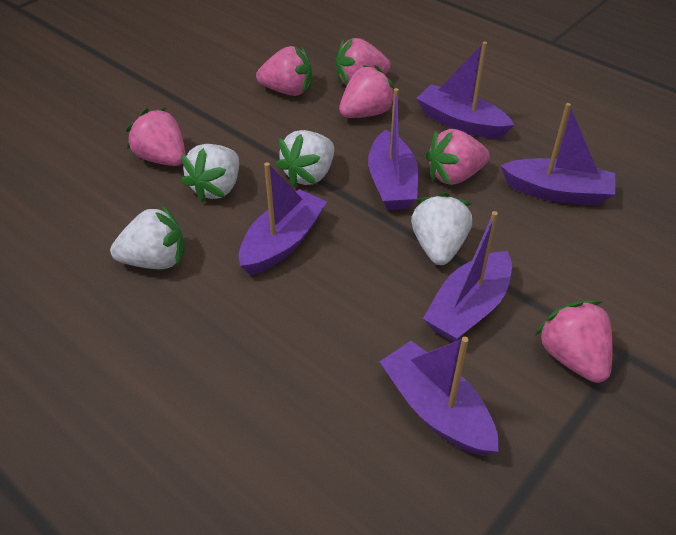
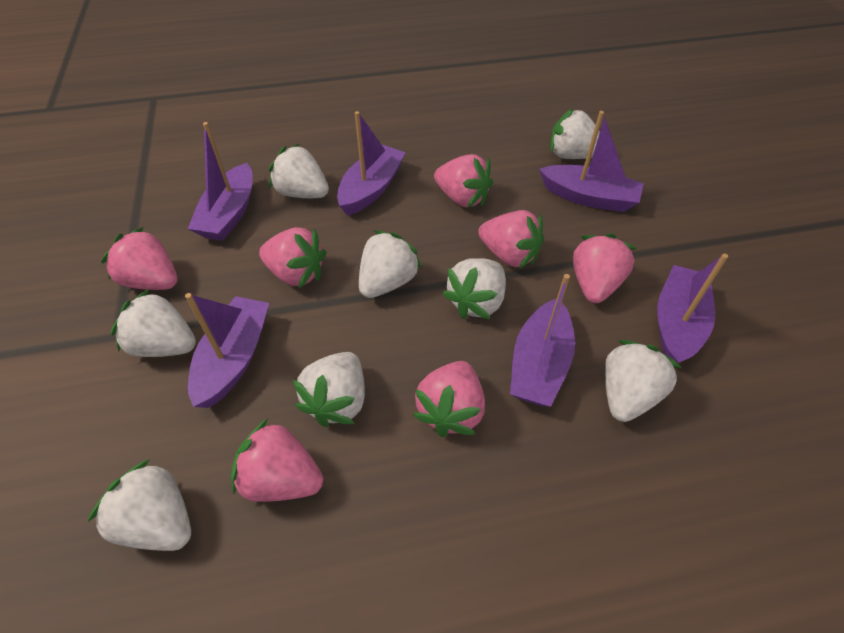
pink strawberry: [126,108,186,166] [256,46,312,96] [336,38,391,85] [339,65,394,118] [426,129,490,185] [535,301,612,383] = 6 -> [101,227,177,290] [231,419,323,502] [259,227,326,288] [413,361,485,437] [434,154,493,208] [478,210,544,269] [573,233,637,303] = 7
white strawberry: [110,205,185,269] [181,144,239,202] [276,130,334,187] [411,192,472,265] = 4 -> [88,459,191,551] [111,289,196,357] [269,144,329,198] [293,352,365,427] [359,230,422,298] [442,258,506,319] [550,108,600,159] [605,340,682,422] = 8

